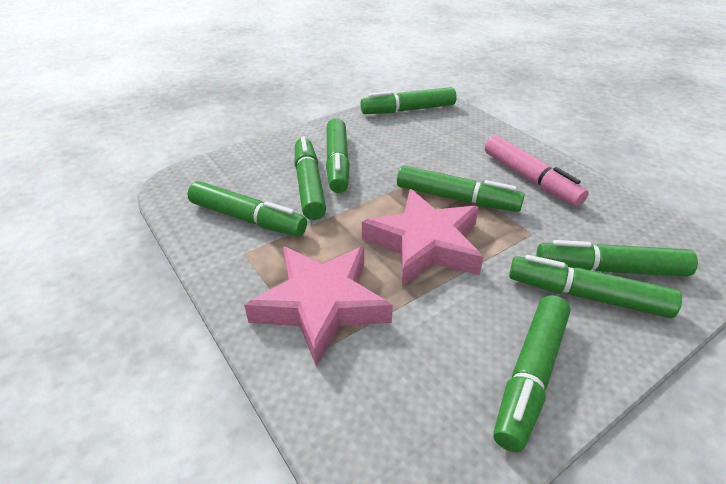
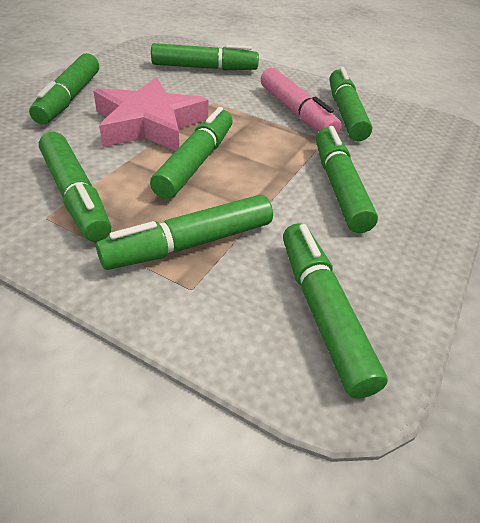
pink star: [244,246,393,367] [362,189,484,286] = 2 -> [93,77,208,151] = 1

